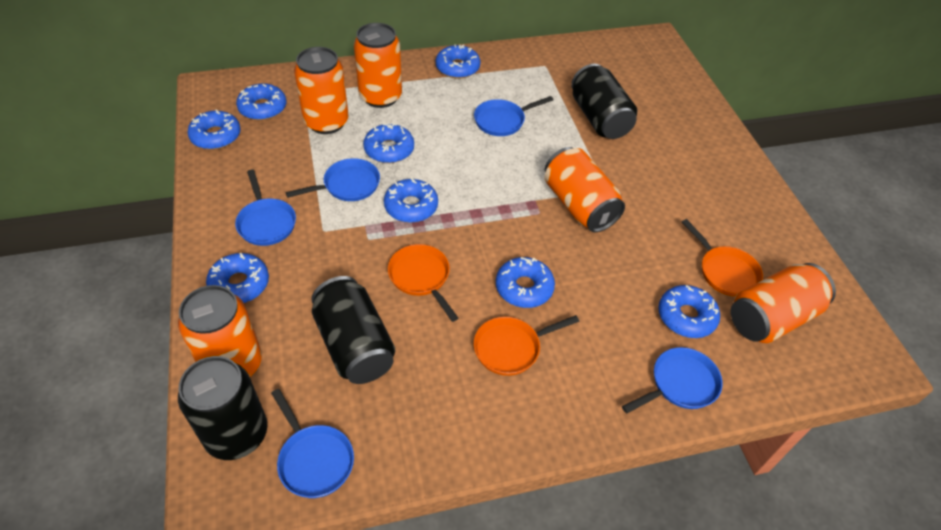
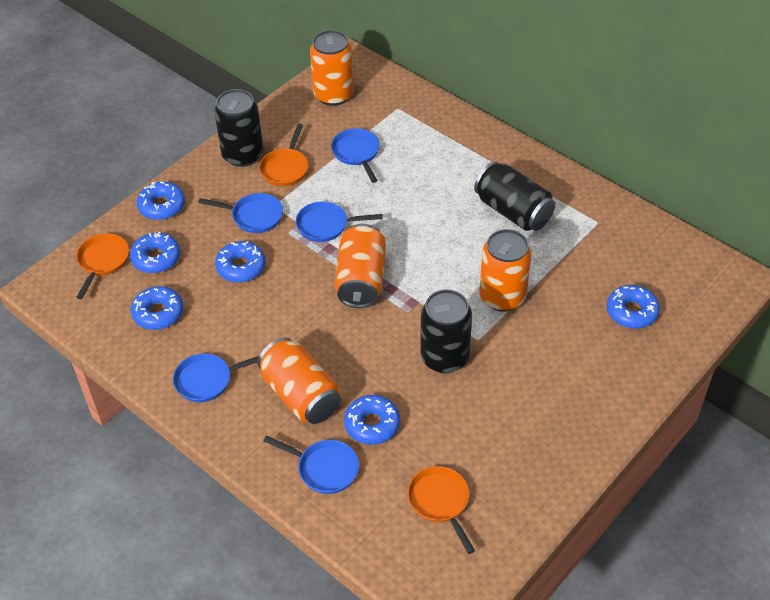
blue donut: [187,109,241,150] [206,253,269,303] [236,83,286,120] [363,123,414,163] [384,178,438,223] [436,44,480,79] [496,257,555,308] [658,285,720,338] = 8 -> [130,232,180,273] [131,286,183,330] [136,182,185,220] [215,241,266,283] [344,395,400,445] [607,285,660,329] = 6
orange can: [178,285,262,377] [294,47,349,134] [354,23,402,108] [545,147,625,232] [731,263,836,343] = 5 -> [258,338,341,424] [310,30,354,106] [335,224,386,308] [479,229,532,311] = 4

